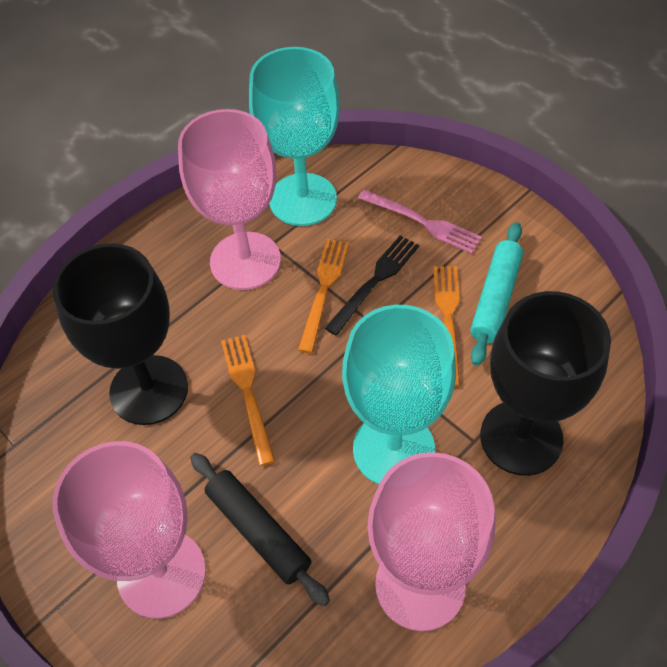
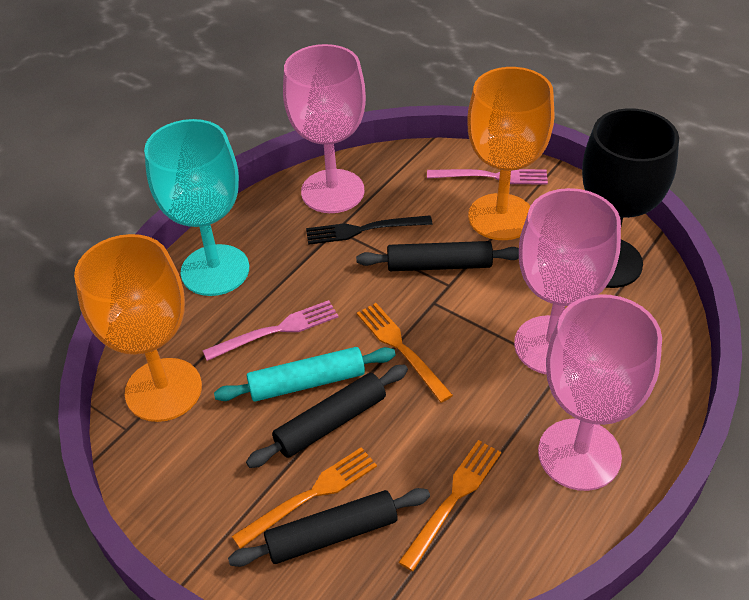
black goblet: [53,243,188,425] [480,291,611,476] = 2 -> [582,108,679,288] = 1
black rolling pin: [190,453,330,606] = 1 -> [228,488,430,567] [246,365,408,468] [356,241,519,271] = 3
orange goblet: none = 0 -> [74,234,202,422] [467,67,554,240] = 2
pink fork: [358,189,482,254] = 1 -> [203,300,338,361] [427,169,548,185] = 2
turquoise goblet: [249,47,340,226] [342,305,456,485] = 2 -> [144,119,249,296] = 1

